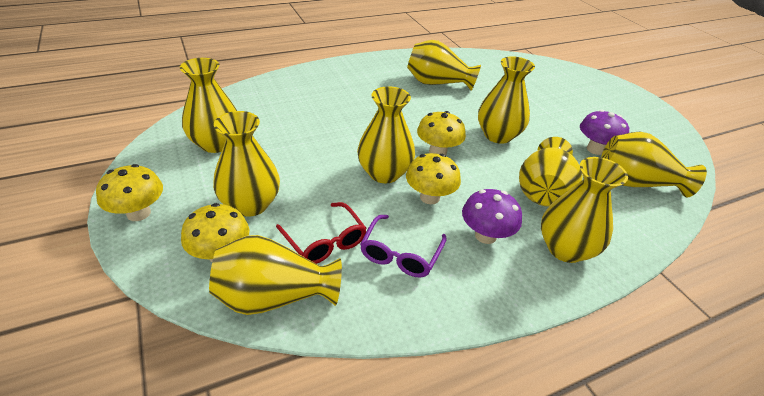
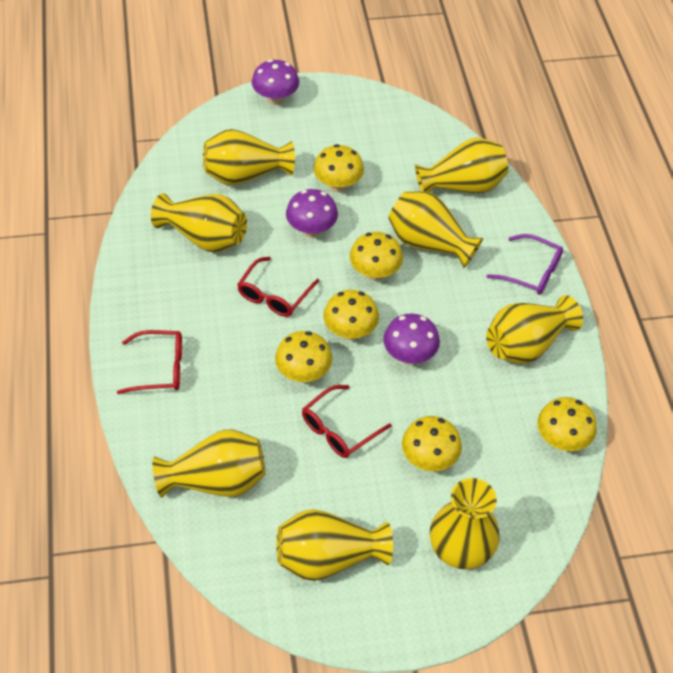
purple mushroom: [462,189,522,244] [580,110,629,155] = 2 -> [252,59,299,106] [286,189,338,238] [383,314,440,365] = 3
red glasses: [276,202,367,264] = 1 -> [117,330,182,394] [237,257,319,317] [302,385,391,458] = 3
yellow mushroom: [96,164,163,221] [181,203,249,262] [406,153,461,204] [417,111,466,155] = 4 -> [275,331,332,383] [313,144,364,193] [324,290,379,340] [350,232,403,281] [402,416,462,471] [538,397,597,451] = 6
yellow vase: [180,58,237,153] [209,235,342,315] [213,111,280,217] [357,86,415,183] [407,40,481,91] [478,56,535,144] [519,137,583,207] [541,157,628,263] [601,132,707,197] = 9 -> [151,193,247,252] [152,430,265,498] [203,129,295,186] [276,509,393,581] [388,191,483,268] [415,138,508,193] [430,478,500,570] [486,295,583,364] = 8

